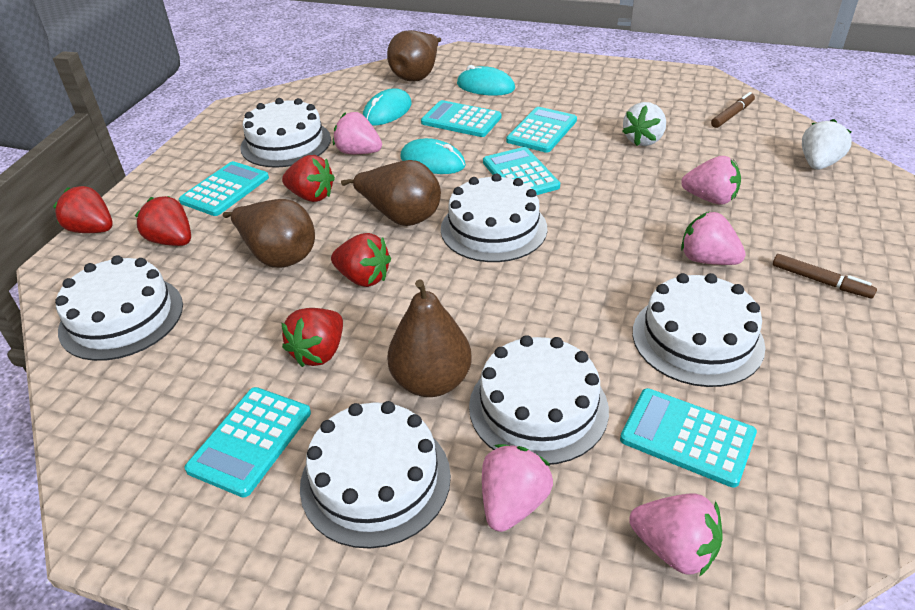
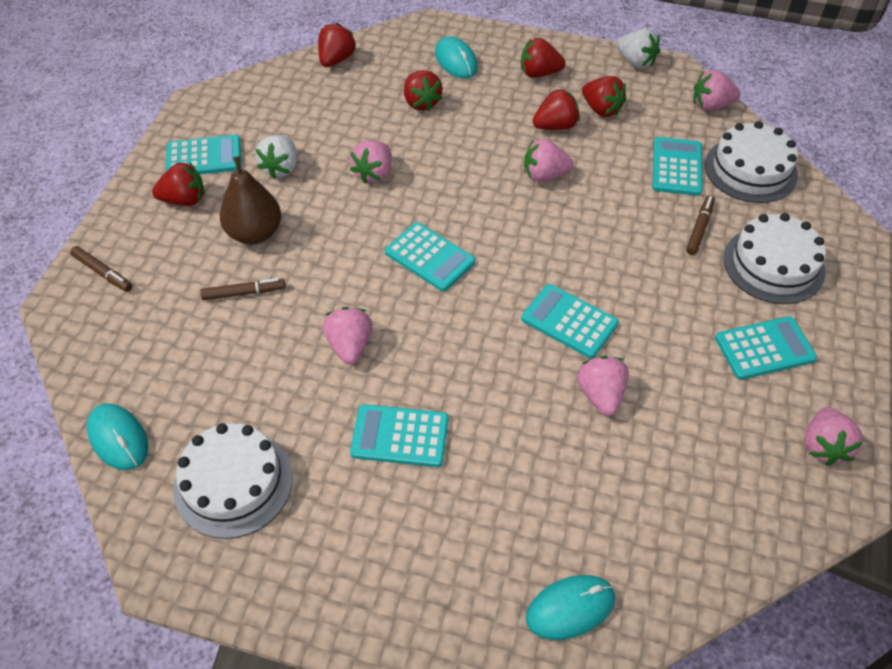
brown marker: [711,92,755,128] [773,254,877,299] = 2 -> [70,246,132,292] [200,278,286,300] [686,195,715,255] = 3
brown pear: [223,199,315,268] [341,160,441,226] [387,30,441,82] [387,280,472,397] = 4 -> [220,156,281,245] = 1
pink strawberry: [333,112,382,154] [482,444,553,532] [629,494,722,577] [681,156,741,205] [681,211,746,265] = 5 -> [323,307,372,365] [350,141,392,183] [524,139,574,182] [577,356,629,416] [693,70,740,111] [804,407,863,466] = 6
red strawberry: [53,186,113,233] [135,196,191,246] [282,155,335,202] [282,308,343,367] [331,233,391,287] = 5 -> [152,162,204,206] [318,23,356,67] [404,70,443,111] [521,38,566,78] [533,89,580,130] [582,76,626,117] = 6
white cake: [55,255,183,361] [240,98,331,168] [300,401,451,549] [441,174,548,262] [469,335,609,465] [633,273,765,387] = 6 -> [174,423,293,539] [705,121,798,203] [724,213,826,304] = 3

